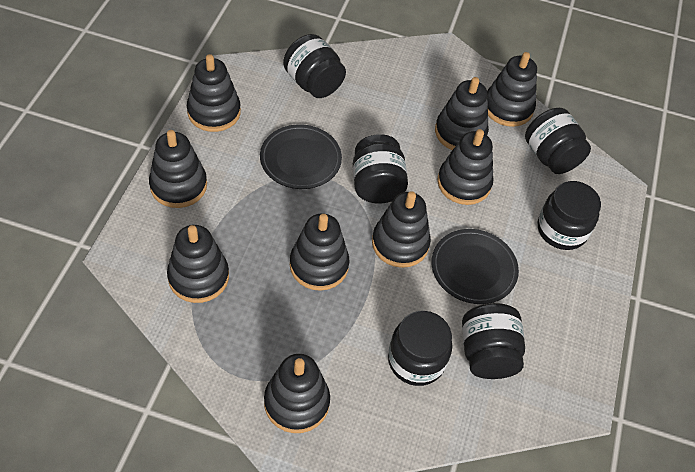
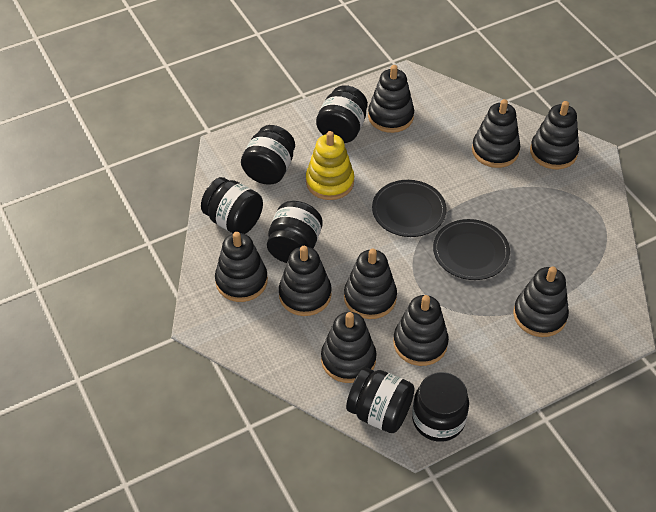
yellow stacking toy: none = 0 -> [306,131,354,200] = 1

